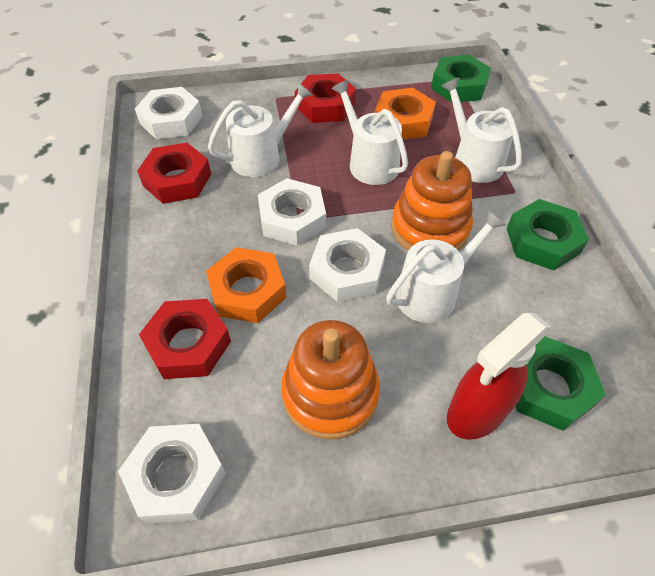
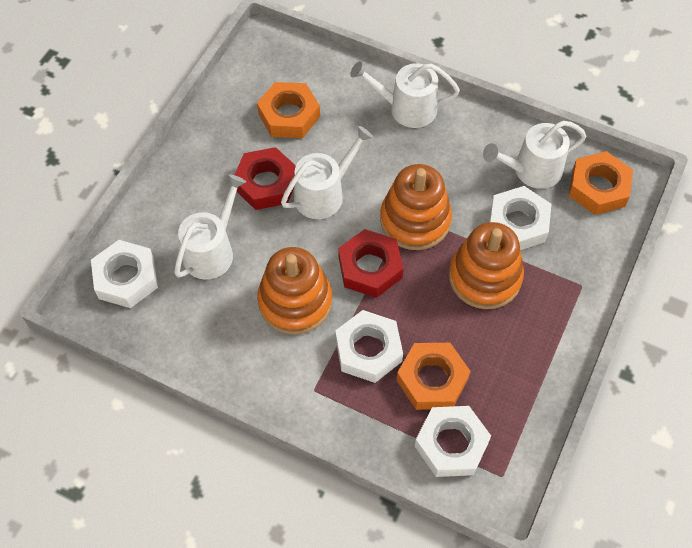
green nut: [431,55,491,102] [507,199,589,271] [516,336,606,431] = 3 -> none = 0
orange nut: [206,247,287,323] [375,88,436,140] = 2 -> [257,82,320,138] [396,343,471,410] [569,151,633,215] = 3
orange stacking toy: [281,320,380,440] [391,151,473,251] = 2 -> [257,247,332,335] [380,164,452,250] [449,222,524,309] = 3
red nut: [137,143,211,204] [139,299,231,379] [295,73,356,123] = 3 -> [235,147,296,210] [338,229,403,298] = 2
red spray bottle: [447,313,551,440] = 1 -> none = 0

